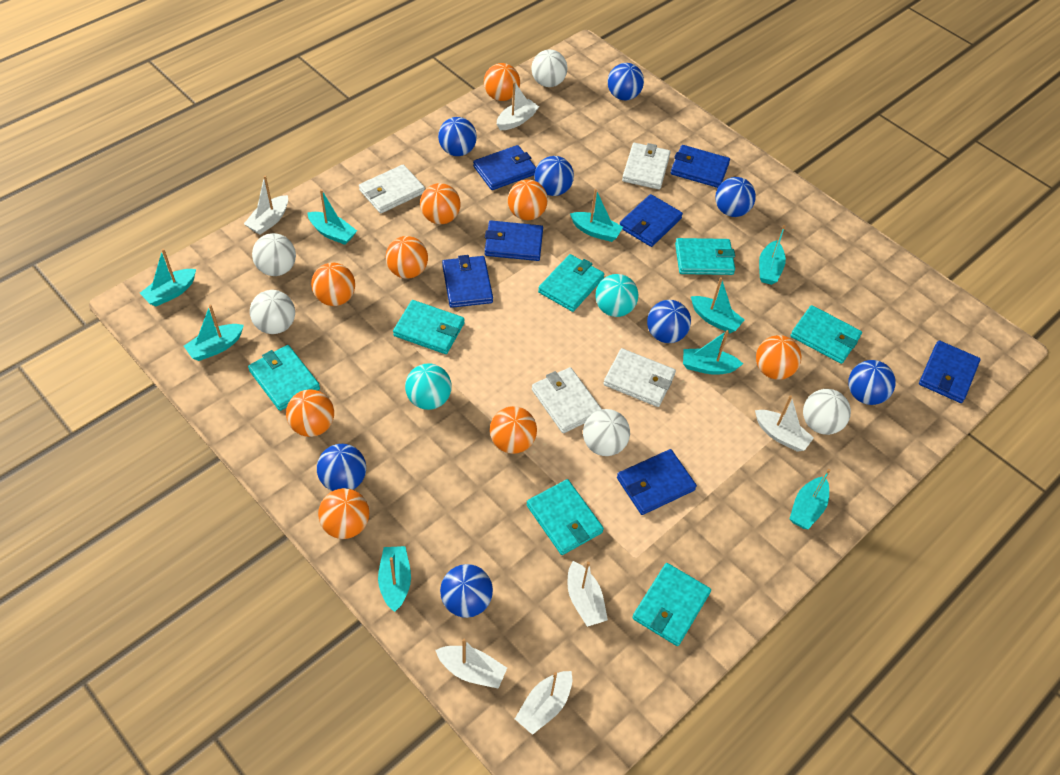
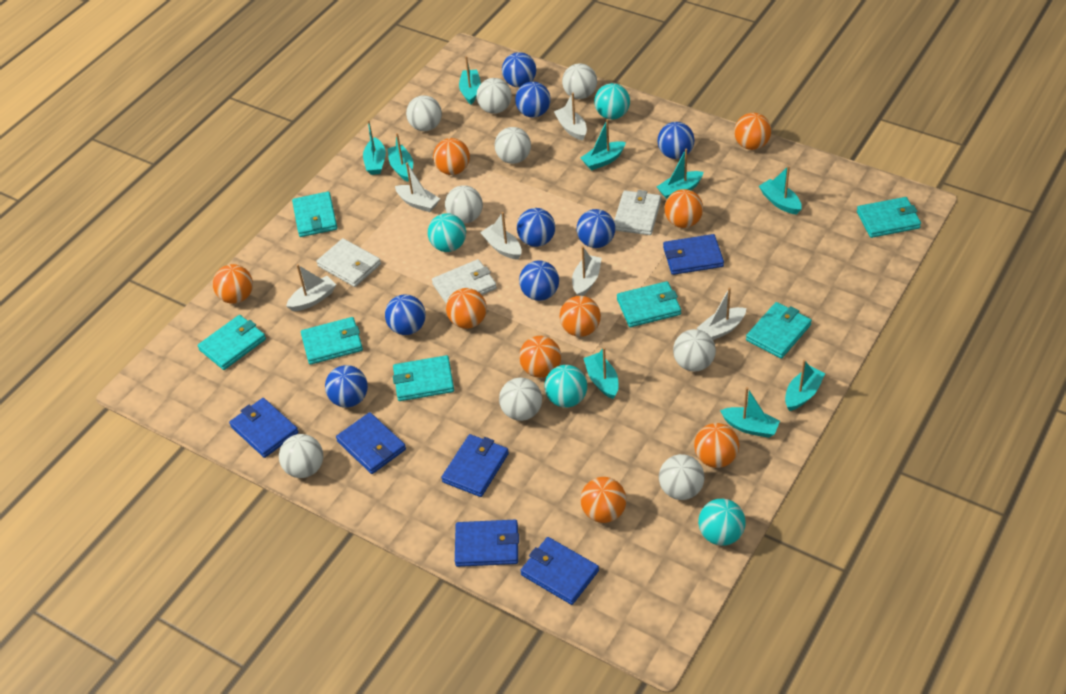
blue wallet: [442,255,493,308] [473,145,536,190] [485,221,543,261] [617,449,697,515] [620,194,683,247] [671,145,730,188] [919,340,981,403] = 7 -> [229,398,299,458] [336,412,406,474] [441,434,509,497] [455,520,519,567] [520,537,599,605] [663,234,724,275] = 6
turquoise ball: [405,363,451,410] [595,274,638,317] = 2 -> [428,213,466,252] [545,365,587,408] [594,83,630,119] [698,499,746,546] = 4
white ball: [250,290,295,334] [252,233,296,276] [531,50,568,87] [583,409,630,456] [803,389,851,435] = 5 -> [279,434,323,478] [406,95,442,131] [445,185,483,224] [476,78,512,114] [495,127,531,164] [499,378,542,421] [562,63,597,99] [659,454,705,500] [673,329,716,372] = 9
white wallet: [359,165,425,213] [532,367,602,433] [604,348,676,407] [622,143,671,190] = 4 -> [316,238,381,287] [432,259,497,304] [614,190,661,235] = 3

